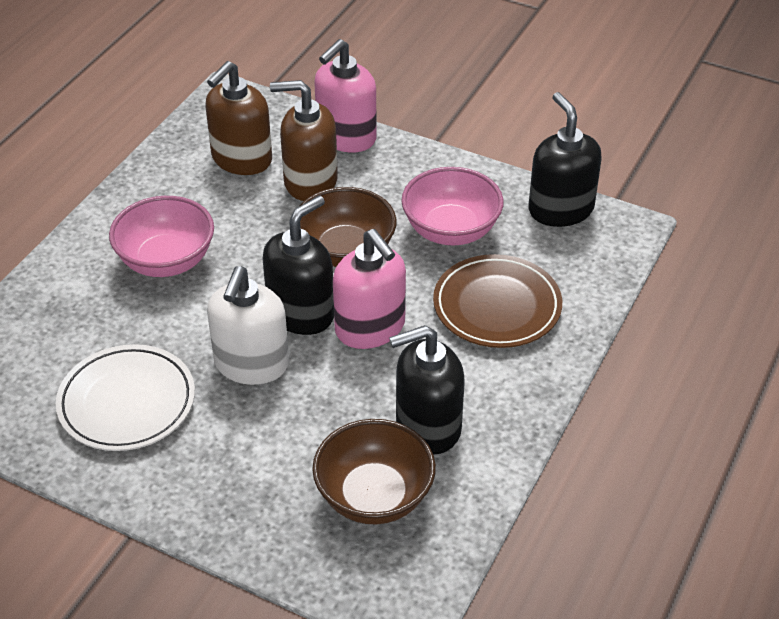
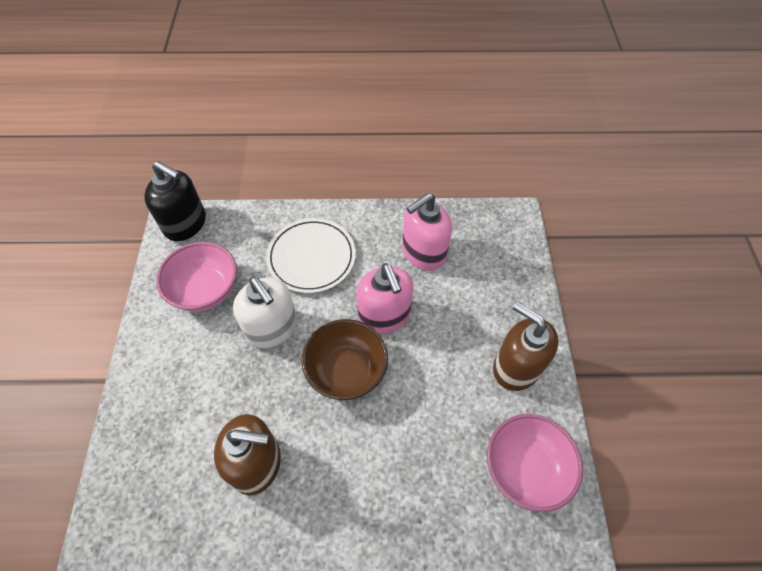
black soap dispenser: [262,196,334,335] [389,325,465,455] [529,92,602,227] = 3 -> [144,161,206,241] = 1
brown bowl: [300,187,397,267] [312,419,436,524] = 2 -> [301,319,388,400] = 1
brown plate: [433,254,562,348] = 1 -> none = 0

